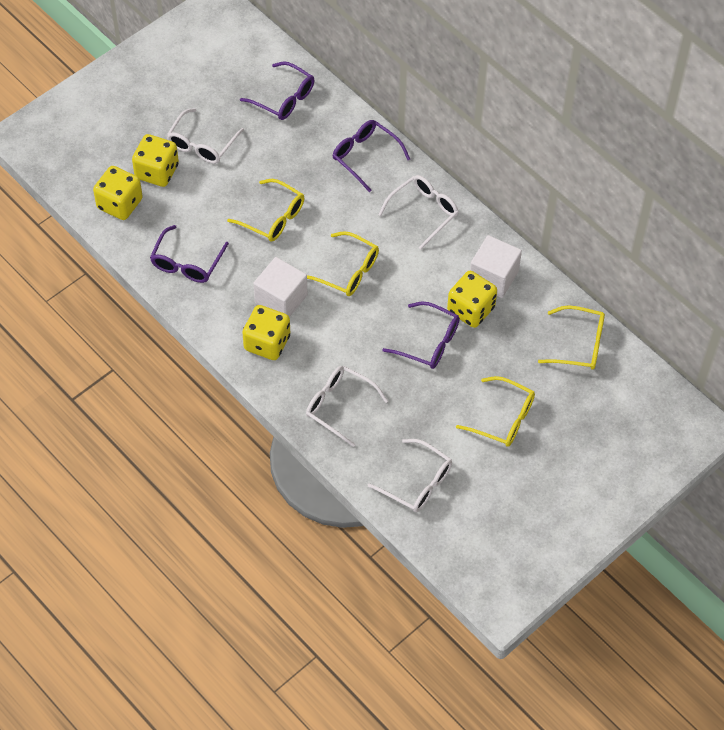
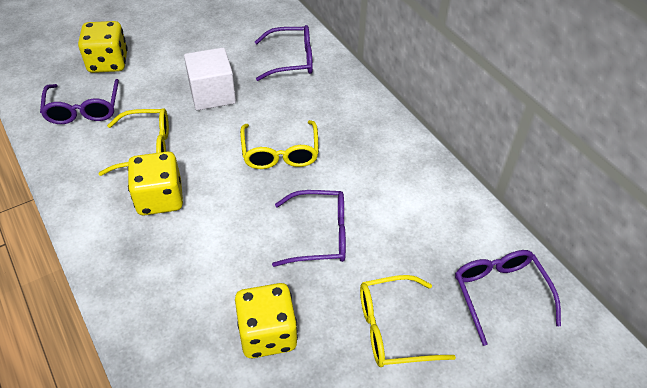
white cube: [253,257,308,317] [470,235,522,298] = 2 -> [184,48,236,110] = 1
white glasses: [167,108,244,164] [306,366,388,447] [368,439,452,512] [378,175,459,249] = 4 -> none = 0
yellow dice: [93,166,143,220] [132,134,179,187] [242,305,290,360] [447,271,497,328] = 4 -> [78,21,128,73] [128,152,183,215] [235,283,298,358] = 3
yellow glasses: [227,179,304,242] [307,231,379,296] [456,376,535,447] [538,305,605,370] = 4 -> [99,108,169,176] [240,120,319,169] [360,275,456,367] = 3

